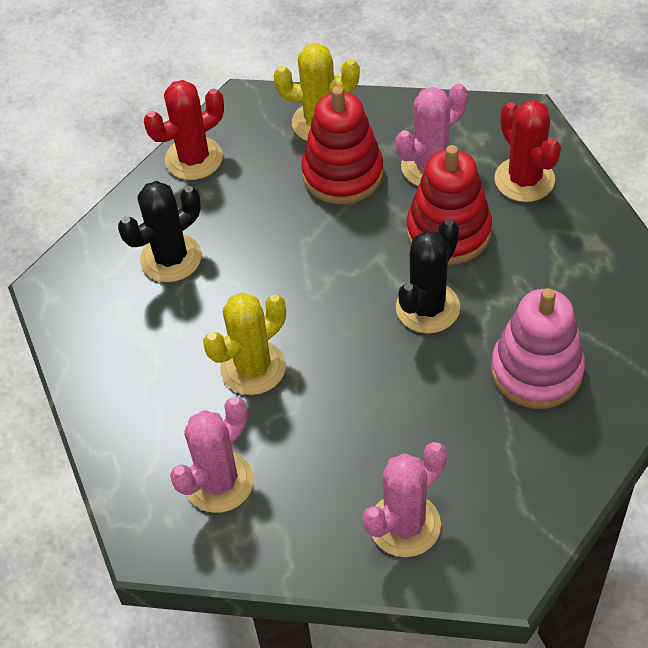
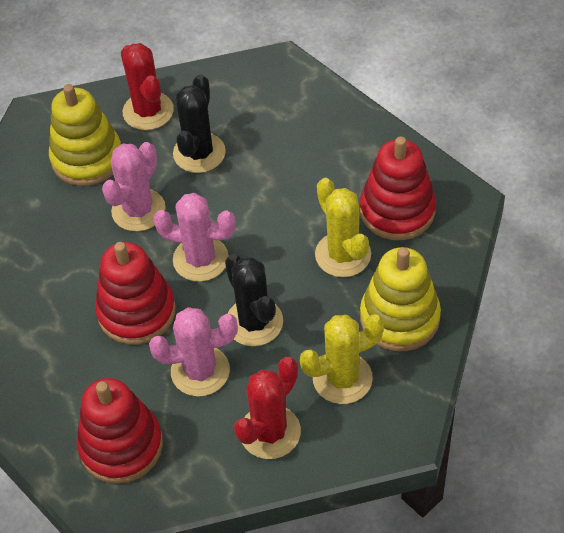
pink stacking toy: [491,288,585,409] = 1 -> none = 0
red stacking toy: [301,86,383,204] [406,145,492,265] = 2 -> [76,378,163,484] [95,242,176,345] [360,136,436,240] = 3
yellow stacking toy: none = 0 -> [49,84,121,186] [360,247,441,351] = 2

